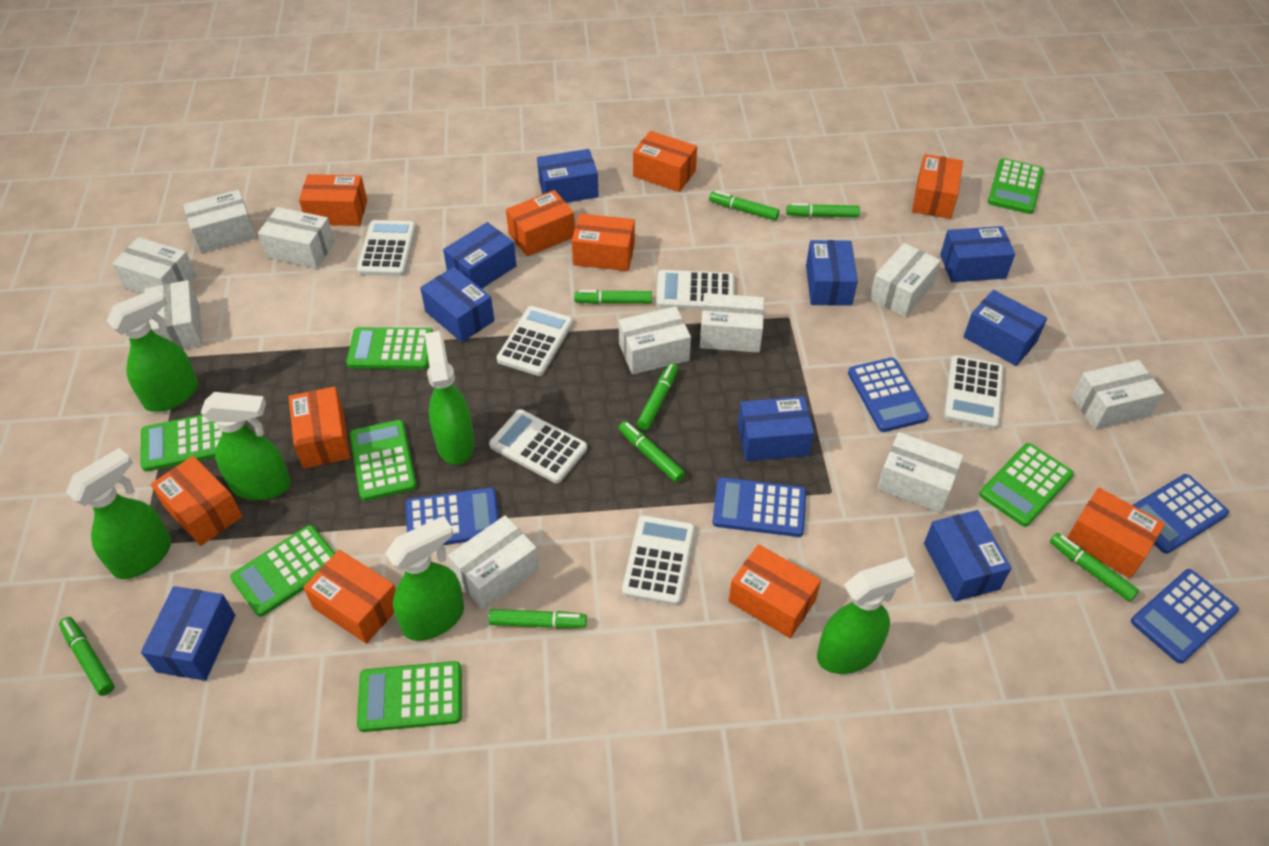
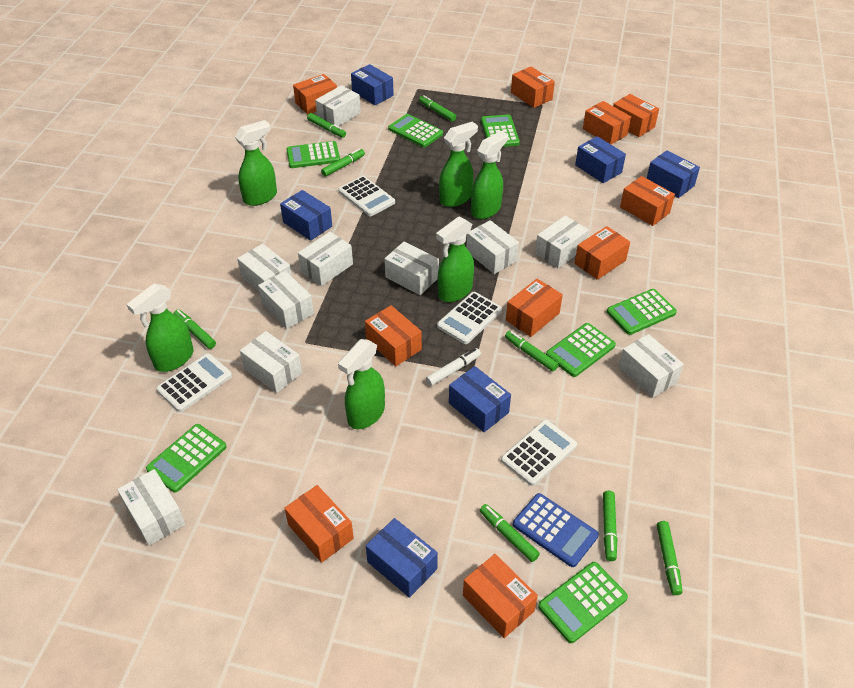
blue box: [141,586,235,681] [420,267,495,342] [443,222,516,289] [537,149,599,203] [738,396,814,461] [806,240,858,306] [924,510,1011,602] [940,226,1015,282] [963,290,1047,366] = 9 -> [280,190,332,241] [351,64,394,105] [366,518,438,598] [449,366,511,432] [575,136,626,183] [647,150,700,198] = 6
blue calculator: [405,488,499,545] [713,477,806,537] [848,358,929,432] [1131,569,1239,664] [1133,474,1229,554] = 5 -> [513,493,599,567] = 1
white calculator: [357,220,416,276] [489,409,587,483] [496,306,573,376] [622,515,695,606] [656,270,734,310] [944,355,1004,429] = 6 -> [156,353,232,412] [338,176,395,216] [437,292,502,344] [501,420,577,486] = 4
white marker: none = 0 -> [426,348,481,386] = 1

